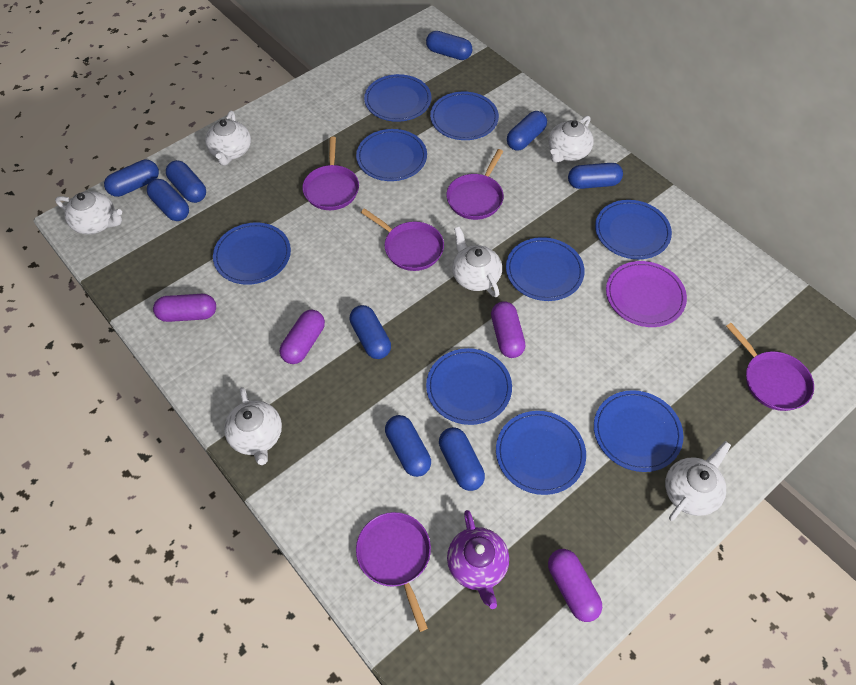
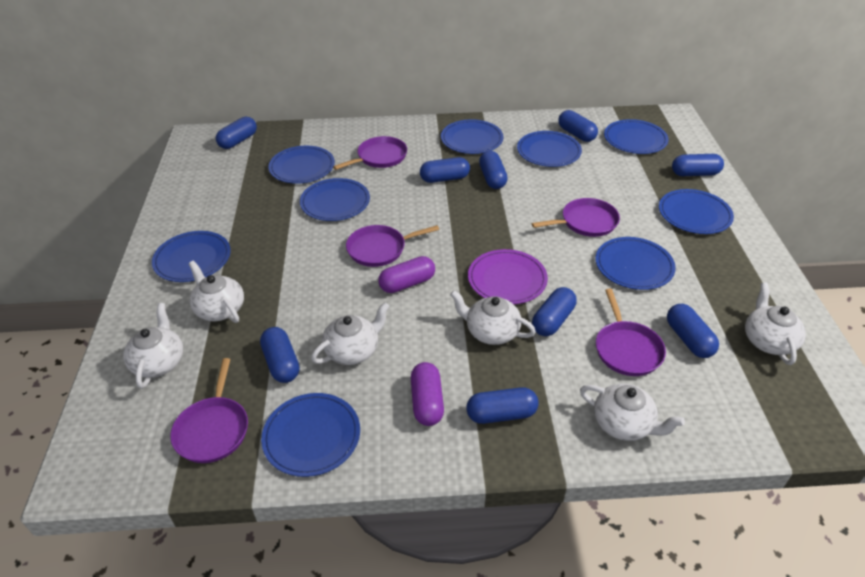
purple capsule: [153,294,216,322] [280,310,325,364] [491,301,525,358] [548,549,602,622] = 4 -> [378,256,435,293] [411,362,444,426] = 2
purple teapot: [447,510,509,609] = 1 -> none = 0

